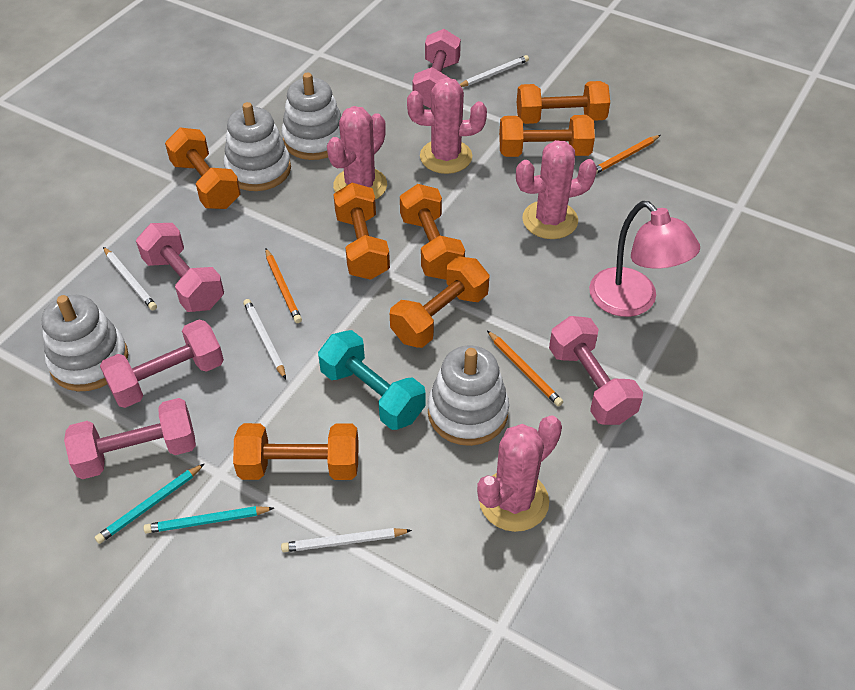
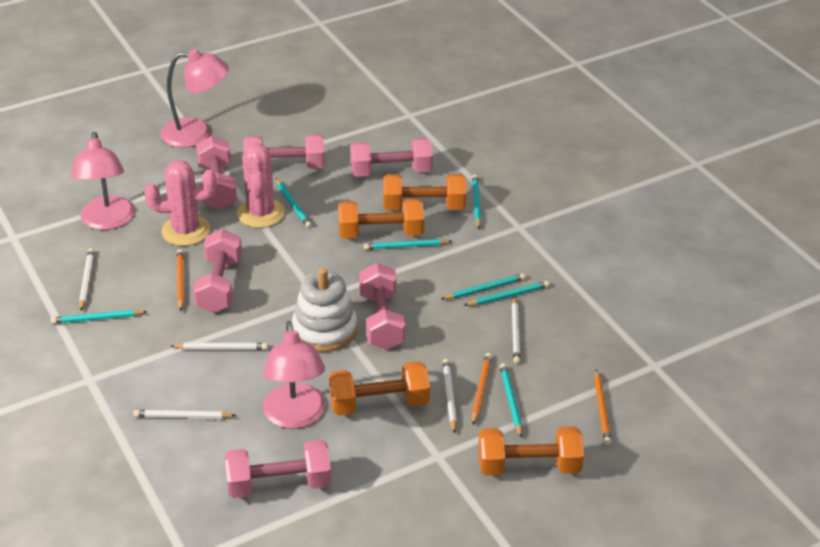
orange dumbbell: [165,128,241,209] [233,423,359,480] [333,183,390,280] [390,256,490,348] [400,184,465,280] [499,115,595,157] [517,81,610,124] = 7 -> [329,361,430,416] [338,199,424,239] [383,174,466,210] [478,427,584,476] = 4
pink cactus: [327,106,387,200] [407,78,487,174] [477,415,562,532] [516,140,597,239] = 4 -> [144,160,217,246] [237,143,285,228] = 2
pink dumbbell: [64,398,196,479] [100,320,224,408] [136,223,224,312] [412,29,461,108] [549,316,643,425] = 5 -> [193,229,242,313] [196,136,237,210] [225,440,331,498] [244,134,325,169] [350,138,433,177] [359,263,405,350] = 6
pink lamp: [589,201,700,317] = 1 -> [70,132,135,230] [160,49,229,148] [263,321,325,429] = 3
turquoise dumbbell: [318,330,426,430] = 1 -> none = 0
turquoise pencil: [95,463,205,544] [144,506,274,534] = 2 -> [51,310,148,324] [275,178,312,228] [364,239,452,250] [441,273,525,300] [464,281,549,306] [472,175,481,229] [500,363,522,438] = 7
white pencil: [103,247,157,310] [243,299,286,379] [281,528,412,552] [459,55,529,87] = 4 -> [79,248,94,311] [133,410,236,419] [171,343,268,350] [442,359,457,433] [512,297,520,364] = 5
white stacking toy: [42,295,128,391] [224,102,291,191] [281,72,341,160] [428,346,509,446] = 4 -> [292,268,357,352] = 1

